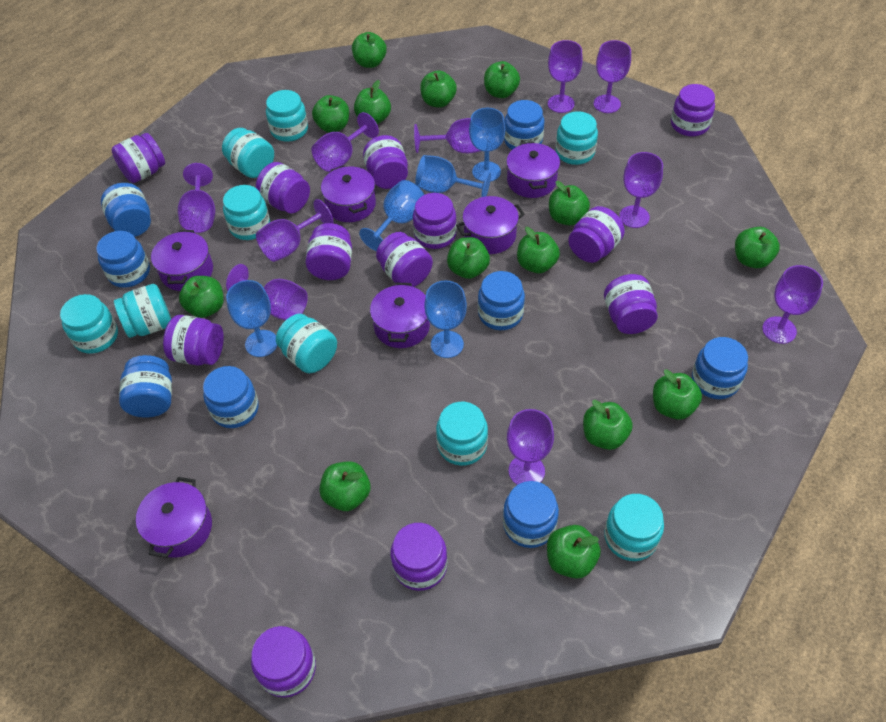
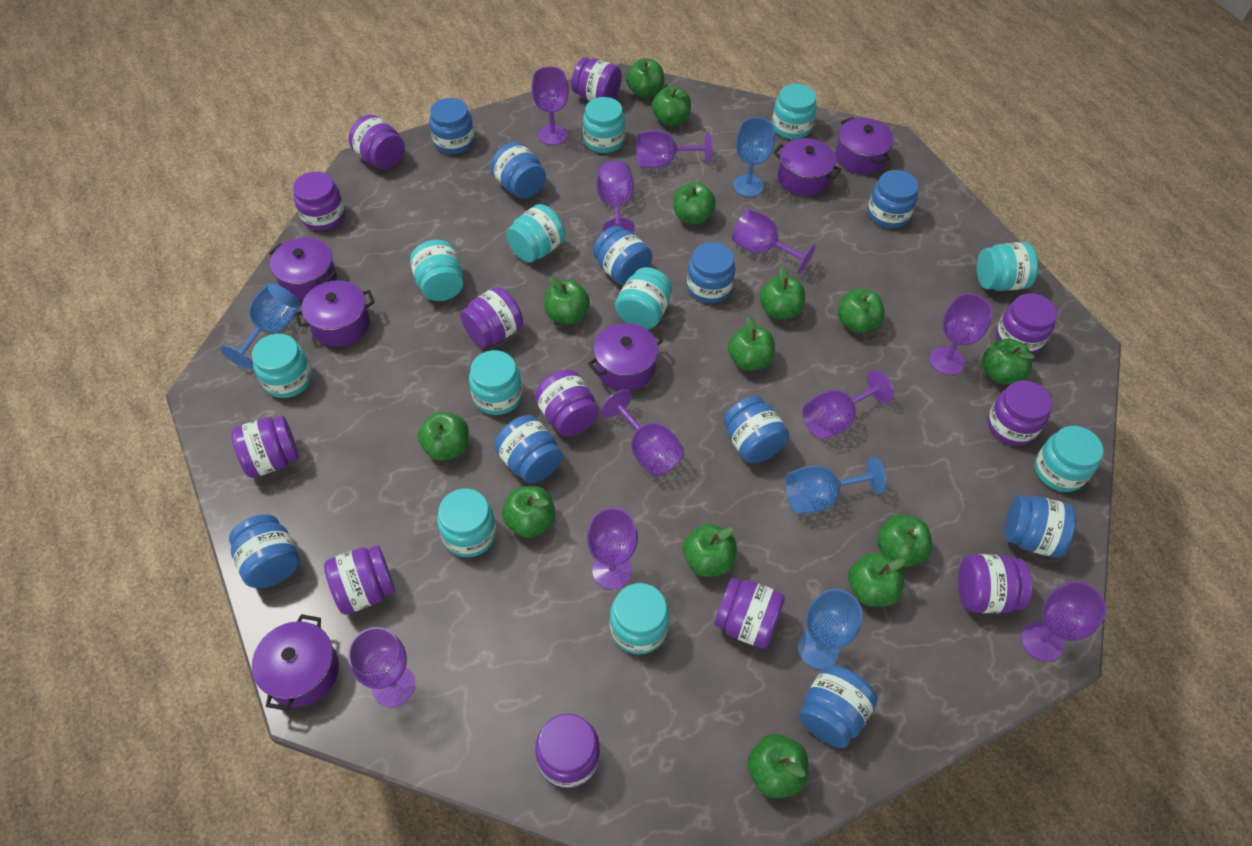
blue goblet: [226,280,277,357] [359,180,424,251] [415,155,491,197] [424,280,467,358] [469,108,505,182] = 5 -> [221,283,300,369] [733,117,775,197] [785,457,886,514] [798,589,862,669] = 4
blue jar: [96,231,150,288] [101,183,151,237] [119,355,172,418] [203,366,259,428] [478,271,525,330] [503,481,559,548] [504,100,544,150] [692,337,748,399] = 8 -> [229,514,300,588] [429,98,475,154] [491,142,546,199] [494,415,563,484] [593,226,652,285] [687,242,736,303] [723,396,789,463] [799,665,877,748] [868,170,918,228] [1004,495,1076,558] = 10
turquoise jar: [60,294,118,354] [114,284,171,338] [222,128,274,178] [223,185,270,240] [266,90,308,142] [276,314,337,373] [436,402,488,466] [556,111,598,165] [604,494,664,561] = 9 -> [252,334,312,398] [410,240,463,301] [437,488,497,557] [469,350,522,415] [506,204,565,263] [583,97,625,153] [610,583,670,654] [615,267,672,329] [772,84,817,139] [977,242,1038,291] [1034,426,1103,492] = 11

